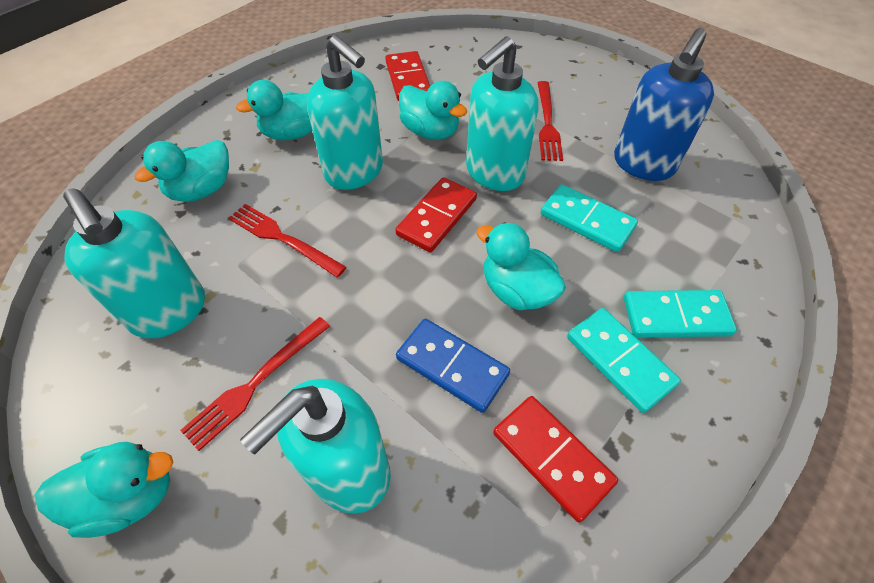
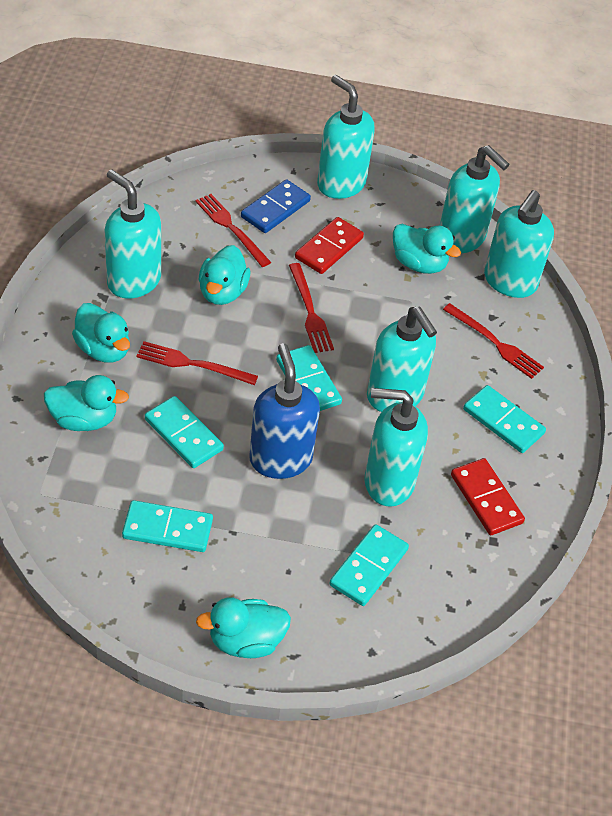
red domino: [385,51,430,101] [395,177,477,252] [493,396,618,523] = 3 -> [295,217,364,274] [451,458,525,535] = 2
red fork: [180,317,330,451] [228,204,347,277] [538,81,563,161] = 3 -> [136,341,258,385] [195,194,271,267] [289,263,334,353] [443,303,544,379] = 4
turquoise domino: [541,184,638,252] [567,308,681,413] [624,290,737,338] = 3 -> [122,500,213,552] [145,396,224,468] [276,345,342,411] [329,524,409,606] [463,385,546,453] = 5
turquoise soap dispenser: [63,188,205,338] [240,379,391,514] [307,35,383,190] [466,36,538,191] = 4 -> [105,170,161,298] [317,75,375,199] [365,388,428,507] [367,307,437,412] [440,145,510,253] [484,190,554,298] = 6

